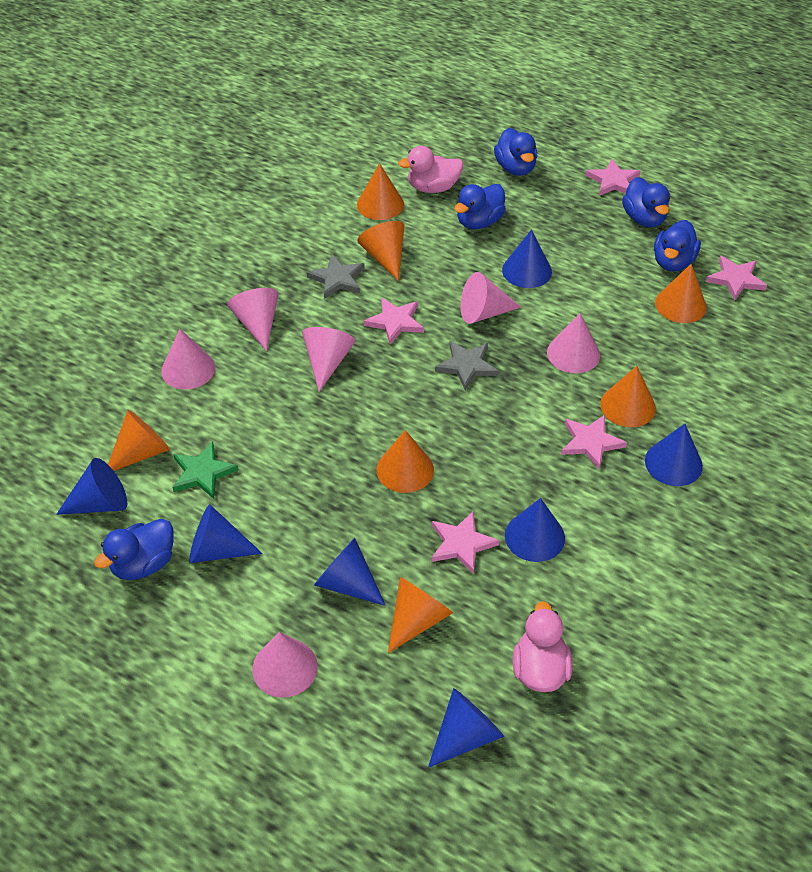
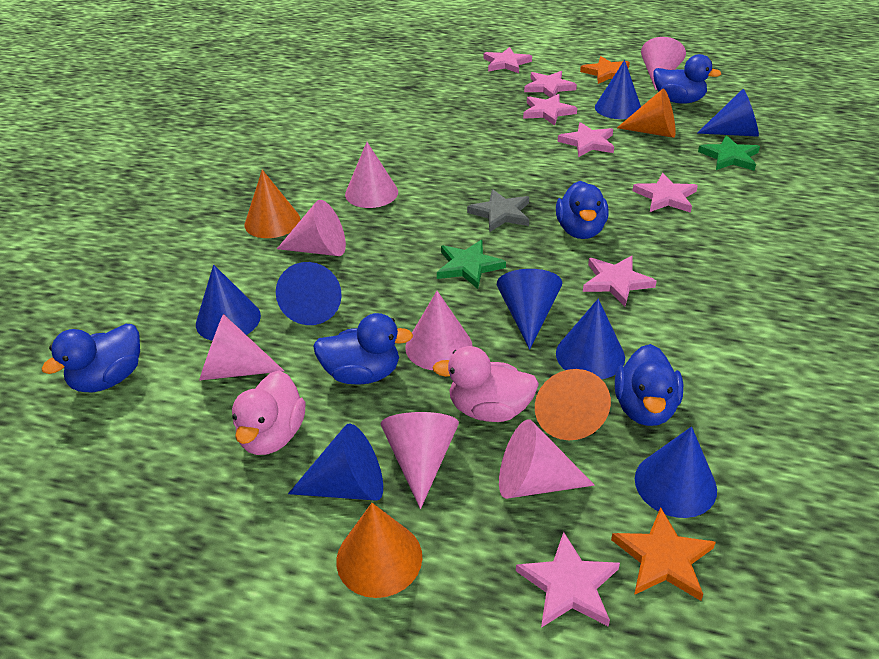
blue cone: [56,458,127,515] [189,504,263,563] [314,538,386,606] [428,688,504,768] [502,229,552,288] [505,498,565,562] [645,424,703,486] = 7 -> [196,265,261,341] [276,262,342,325] [288,423,383,501] [497,269,562,349] [556,299,625,379] [595,60,641,119] [635,427,717,518] [697,89,759,137] = 8
green star: [172,442,238,499] = 1 -> [437,240,506,289] [698,135,760,171] = 2
grey star: [307,255,365,299] [435,341,498,390] = 2 -> [467,189,529,232] = 1
orange cone: [108,410,170,471] [357,163,404,220] [357,221,404,281] [377,430,434,493] [388,577,453,653] [600,366,656,427] [655,264,707,323] = 7 -> [245,170,300,238] [336,503,422,598] [535,369,611,440] [617,88,676,138] = 4
orange star: none = 0 -> [580,56,630,84] [611,507,716,601] = 2
pink cone: [161,329,215,390] [227,288,278,351] [252,632,318,698] [302,327,355,392] [460,272,521,324] [547,313,600,373] = 6 -> [199,314,284,381] [277,200,346,256] [345,142,398,208] [380,412,459,509] [405,291,472,370] [499,420,595,499] [641,37,686,90] = 7
pink star: [364,297,424,345] [432,512,500,574] [561,415,627,470] [586,158,640,196] [706,255,767,301] = 5 -> [483,47,532,73] [516,532,620,628] [523,94,577,126] [524,71,577,98] [558,122,614,157] [583,256,657,306] [633,173,698,213] = 7

